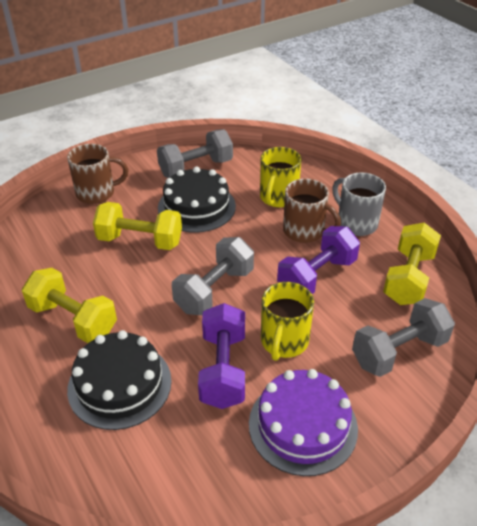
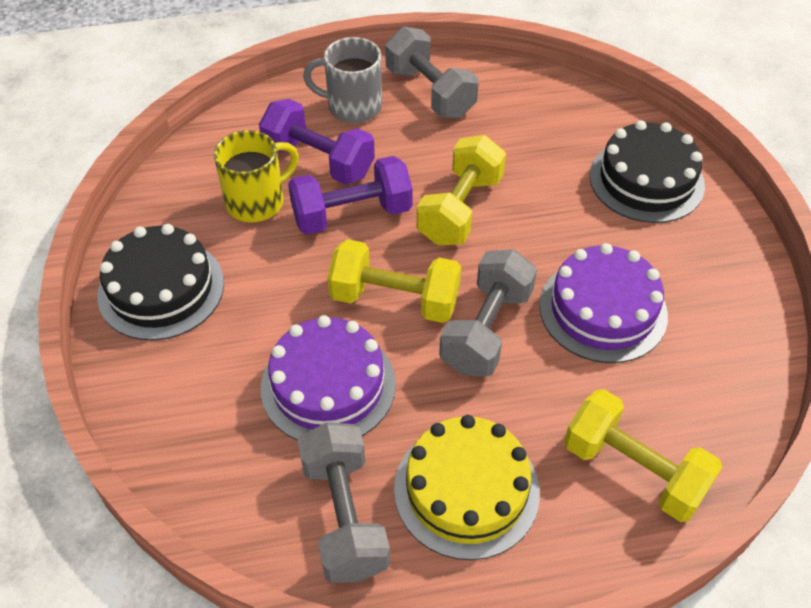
brown mug: [67,144,128,204] [283,179,341,243] = 2 -> none = 0
purple cake: [249,369,358,476] = 1 -> [261,315,396,441] [539,243,668,363] = 2
yellow cake: none = 0 -> [394,415,540,560] = 1
yellow mug: [260,147,301,207] [261,282,314,361] = 2 -> [214,130,299,222] = 1

